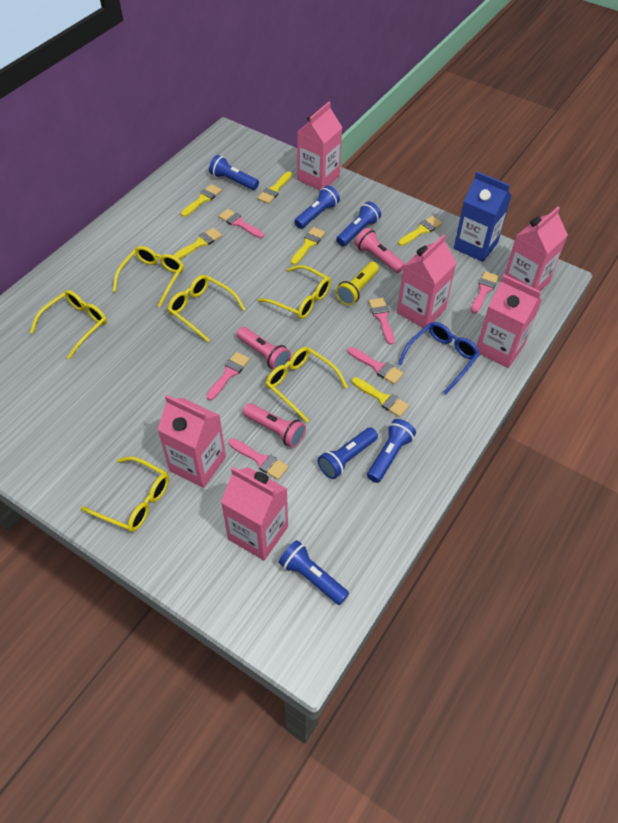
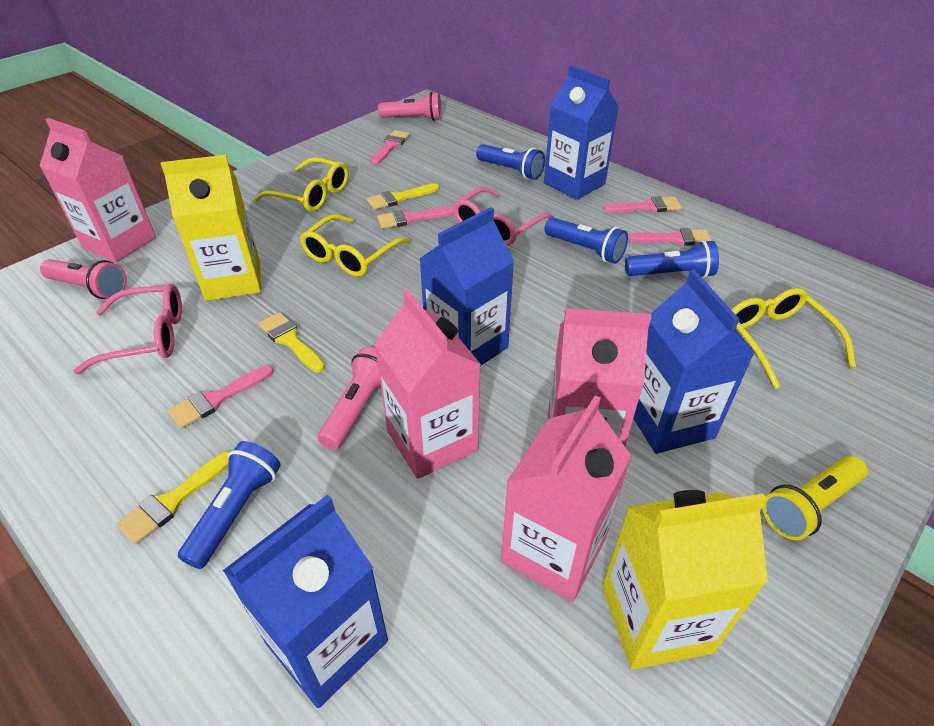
blue carton: [454,172,512,262] = 1 -> [223,494,388,708] [420,207,515,366] [544,65,619,200] [633,270,755,454] = 4
blue flashlight: [209,155,259,190] [279,540,349,605] [294,185,340,229] [318,427,378,479] [336,202,381,246] [367,419,416,483] = 6 -> [178,441,281,569] [476,144,545,180] [544,218,628,264] [625,240,719,278] = 4
blue glasses: [398,322,480,394] = 1 -> none = 0
pink brush: [206,352,250,400] [219,209,264,238] [228,438,289,480] [348,347,404,384] [369,298,395,345] [471,271,499,314] = 6 -> [168,365,274,429] [371,130,410,165] [377,207,454,229] [604,196,682,213] [628,228,712,245] = 5
pink carton: [157,395,226,488] [221,467,288,560] [297,102,343,190] [397,234,457,328] [477,275,542,368] [504,207,568,291] = 6 -> [40,118,156,263] [374,290,481,479] [501,396,631,602] [548,308,651,446] = 4
pink glasses: none = 0 -> [73,284,182,374] [453,187,554,246] = 2
yellow brush: [174,228,222,259] [181,184,222,217] [257,172,292,204] [291,227,325,265] [352,377,409,417] [398,216,442,246] = 6 -> [117,452,230,544] [259,312,325,372] [367,183,439,210] = 3
yellow carton: none = 0 -> [161,155,261,301] [602,490,768,670] = 2
yellow glasses: [30,290,107,359] [81,456,169,532] [112,246,184,307] [167,275,246,342] [257,265,331,319] [266,347,348,422] = 6 -> [254,157,348,212] [300,214,411,277] [731,288,856,389] = 3

